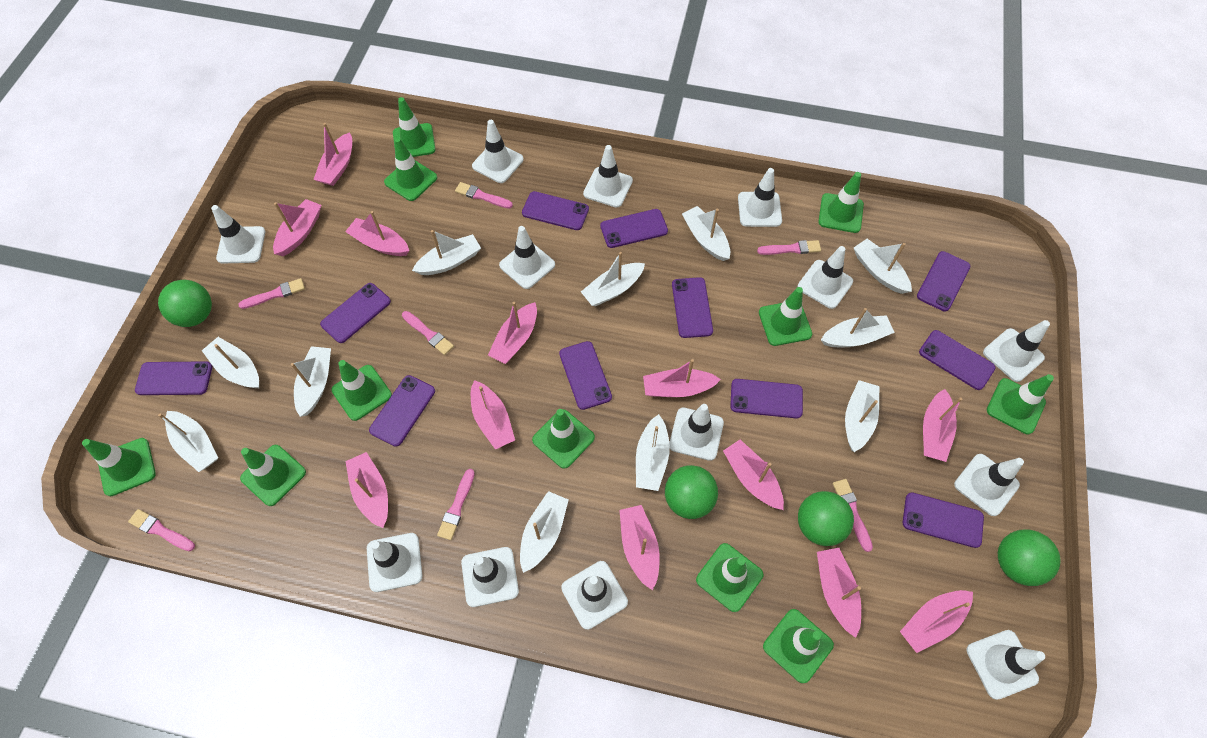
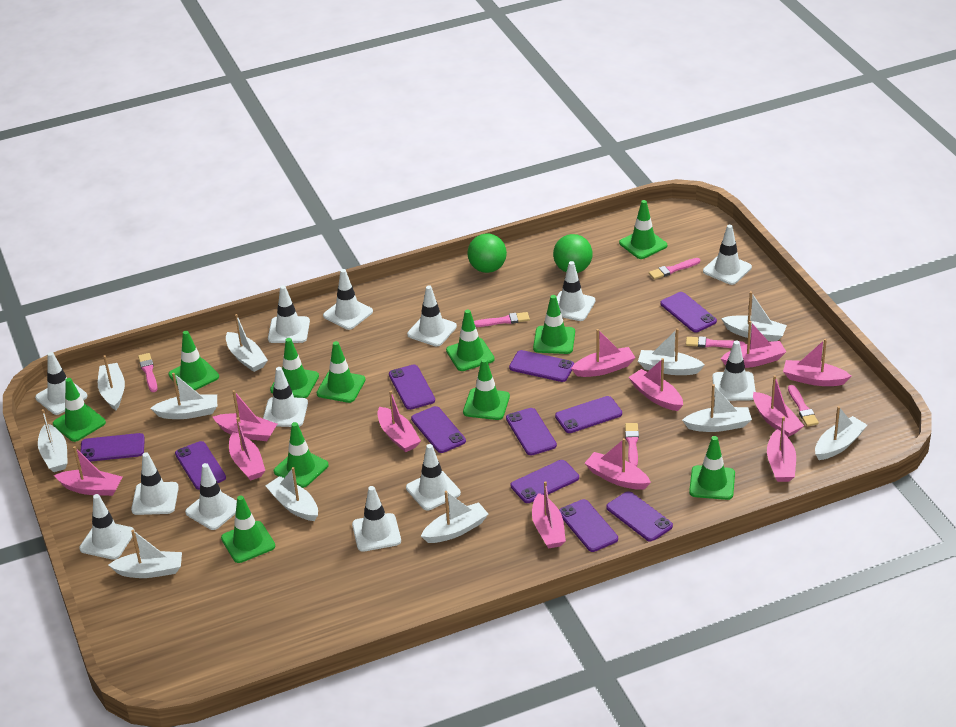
green ball: [158,280,212,327] [665,465,718,519] [798,491,854,546] [998,529,1061,586] = 4 -> [467,234,507,273] [553,234,592,273] = 2
pink brush: [128,509,195,551] [238,278,305,309] [402,311,454,355] [437,469,475,540] [455,182,513,209] [757,240,821,255] [833,479,873,552] = 7 -> [138,353,157,392] [474,312,530,327] [625,423,639,467] [649,258,700,280] [686,336,745,348] [788,385,819,426] = 6

